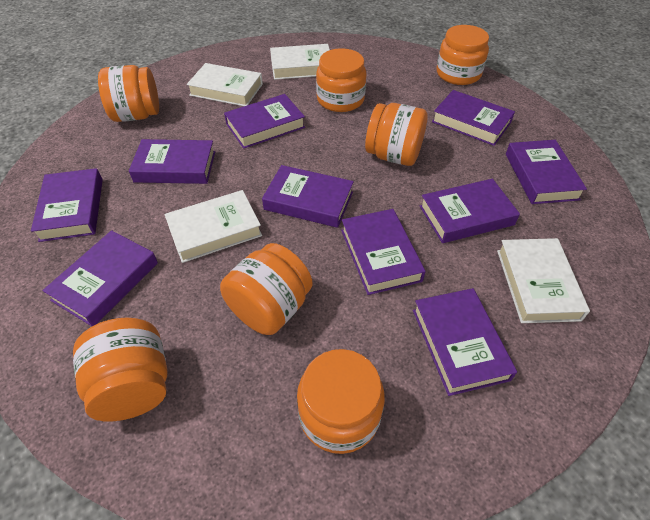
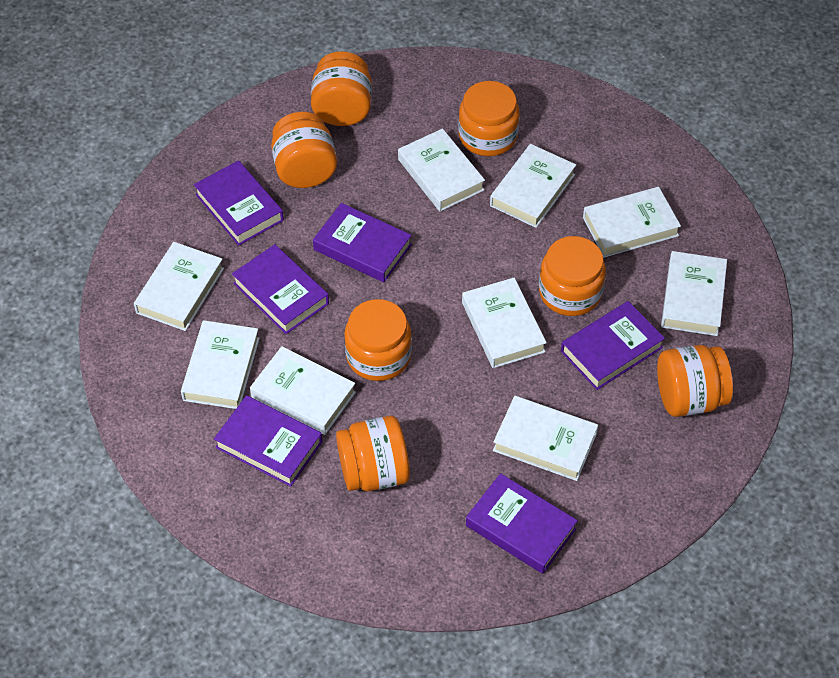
purple book: [31,168,103,242] [42,230,158,326] [129,139,215,184] [224,94,305,149] [262,165,354,228] [341,209,426,295] [413,288,517,396] [420,179,520,243] [432,90,515,146] [506,140,587,204] = 10 -> [194,160,284,246] [214,395,322,487] [232,244,329,334] [313,203,412,282] [466,473,578,574] [561,301,665,390] = 6
white book: [164,190,262,263] [187,63,263,106] [270,44,330,80] [497,238,590,323] = 4 -> [134,242,224,331] [181,320,260,409] [250,346,356,435] [398,129,485,212] [462,278,547,368] [490,144,576,228] [493,396,598,481] [583,187,681,257] [661,251,727,336] = 9

